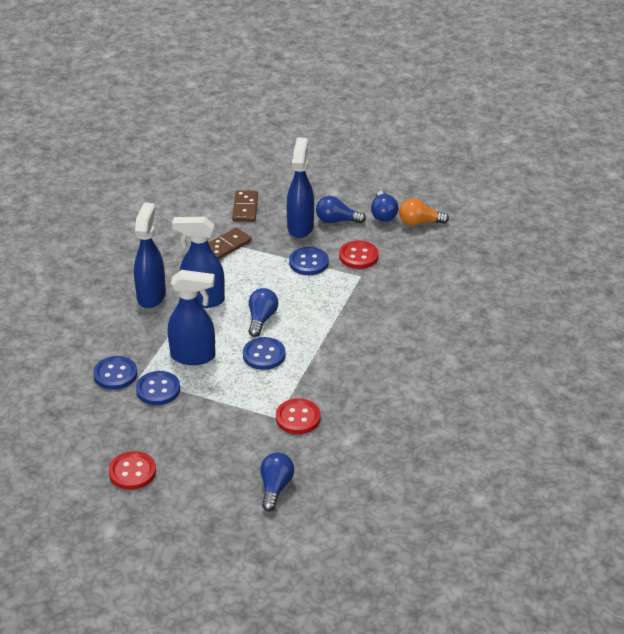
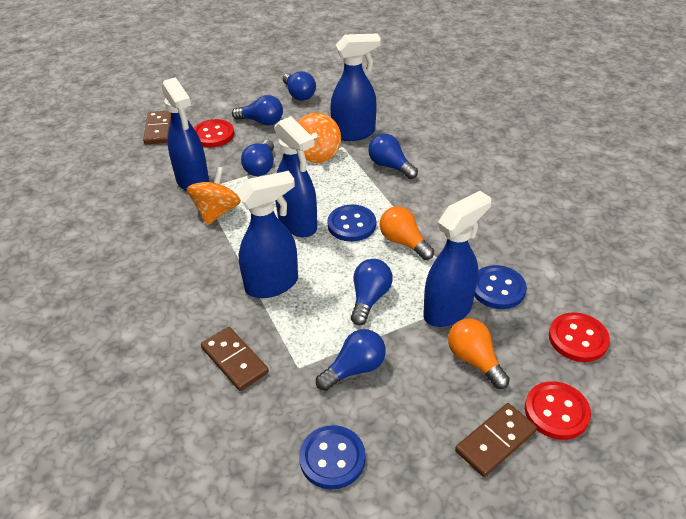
blue button: [93,356,137,390] [136,371,180,405] [243,337,286,370] [289,247,329,275] = 4 -> [299,425,365,489] [327,205,376,242] [474,265,527,309] = 3
blue light bulb: [249,288,278,337] [260,452,294,511] [316,196,366,223] [371,191,398,222] = 4 -> [232,95,283,125] [241,140,274,176] [283,71,316,101] [316,329,386,391] [351,259,393,325] [368,134,418,179] = 6
blue spray bottle: [134,203,166,308] [168,270,215,365] [172,217,225,308] [287,137,314,238] = 4 -> [162,77,209,191] [237,171,298,298] [274,116,317,237] [330,34,381,141] [423,191,491,327] = 5
brown domino: [208,228,252,259] [232,191,258,222] = 2 -> [143,111,171,144] [201,327,269,391] [455,403,537,477] = 3
orange light bulb: [399,198,449,226] = 1 -> [380,206,434,260] [448,318,510,389] = 2
orange spinning top: none = 0 -> [187,167,241,226] [297,113,341,163] = 2

